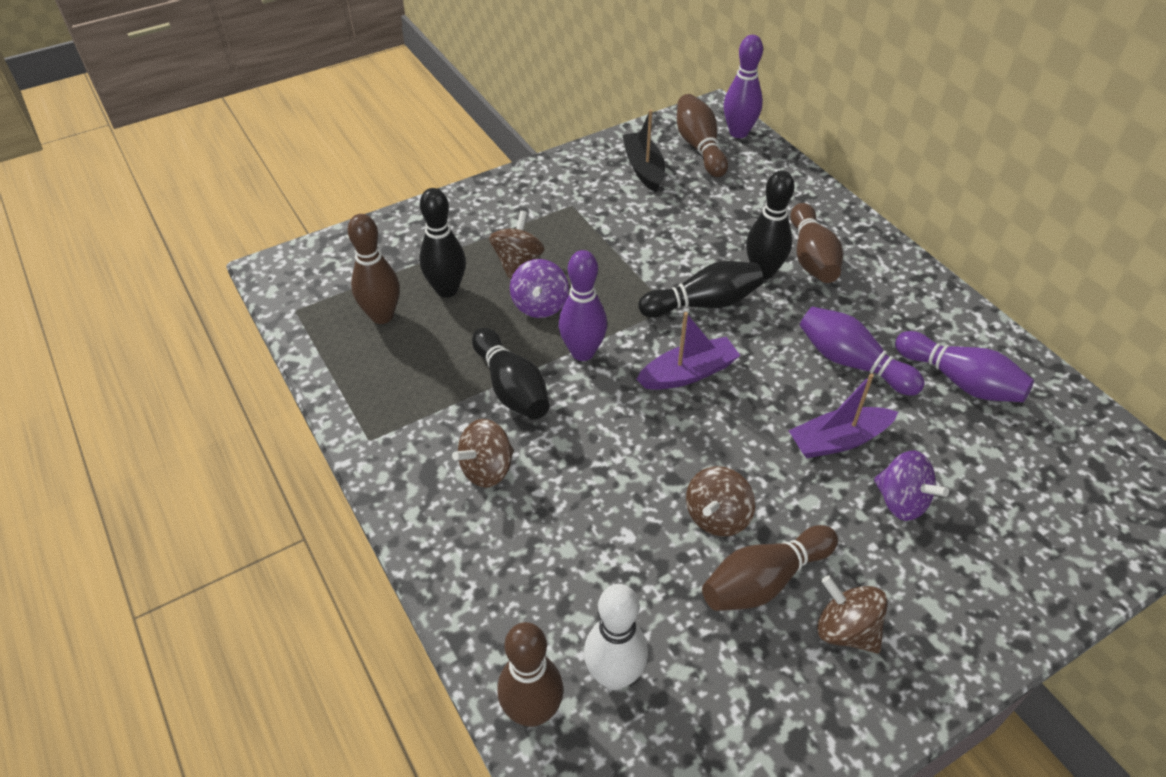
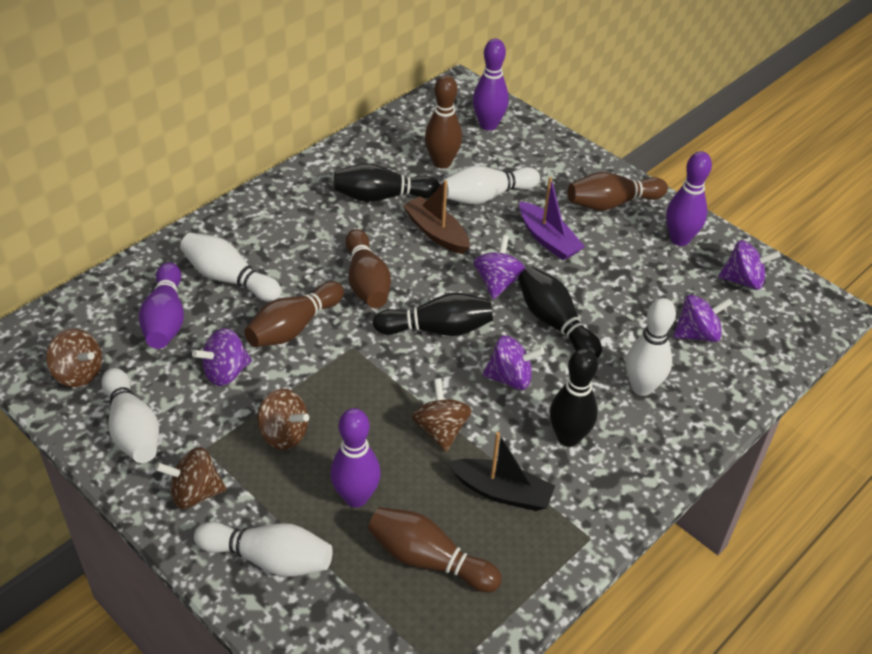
brown boat: none = 0 -> [402,180,470,254] = 1
purple boat: [636,312,741,390] [789,373,898,458] = 2 -> [519,177,585,260] = 1
purple spinning top: [510,259,569,318] [874,451,949,521] = 2 -> [192,328,252,386] [474,235,526,299] [483,336,545,390] [673,295,733,342] [718,241,781,290] = 5
white bowling pin: [584,584,648,690] = 1 -> [102,368,159,463] [180,232,282,302] [194,522,333,577] [441,166,540,204] [626,298,676,396] = 5

